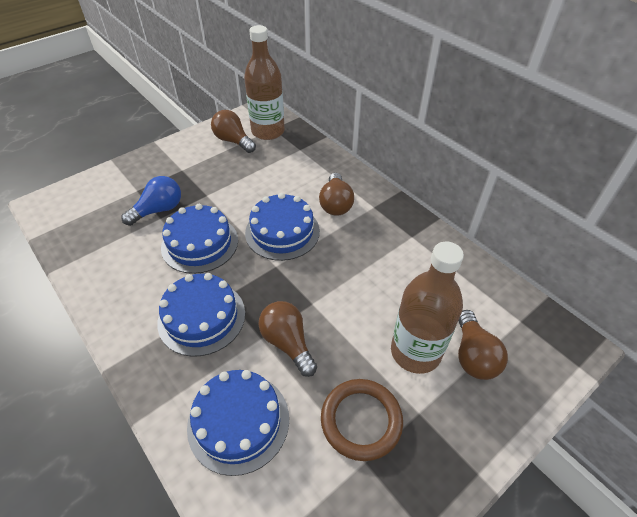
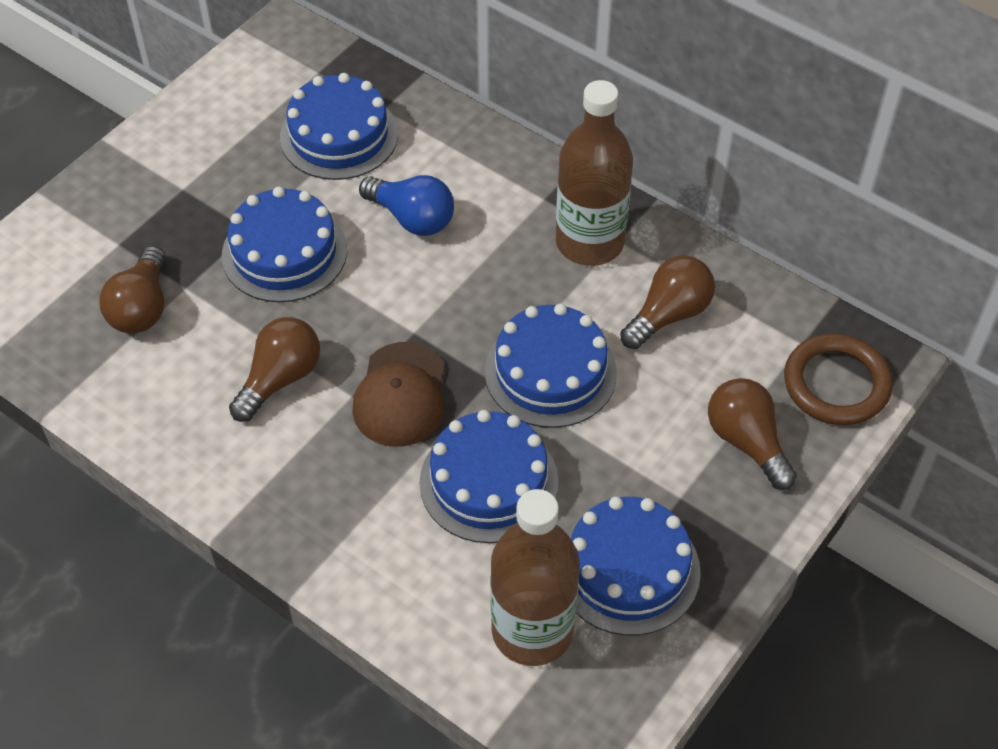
blue cake: [157,273,245,357] [161,204,238,274] [187,370,289,476] [245,193,320,261] = 4 -> [222,187,347,302] [280,73,398,180] [419,410,559,543] [485,304,617,428] [567,497,701,636] = 5
brown cap: none = 0 -> [352,342,445,447] = 1

